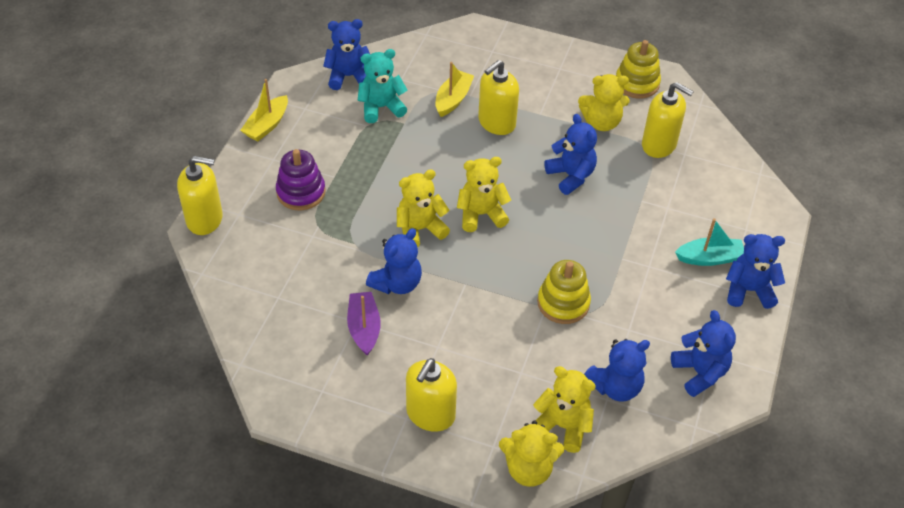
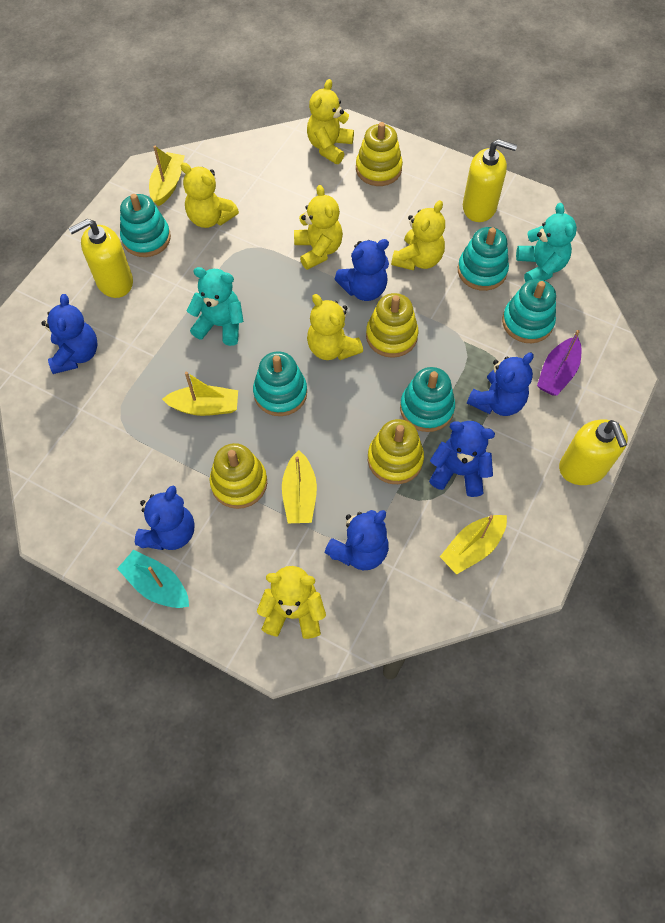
purple stacking toy: [276,149,326,211] = 1 -> none = 0
turquoise stacking toy: none = 0 -> [120,194,171,257] [253,351,307,416] [400,367,455,432] [458,227,509,291] [502,279,556,343] = 5
turquoise teddy bear: [358,49,408,123] = 1 -> [187,267,244,346] [516,203,577,282] = 2
yellow boat: [240,79,288,141] [435,62,474,117] = 2 -> [149,146,185,206] [162,372,238,416] [282,450,317,523] [440,515,507,575] = 4
yellow soap dispenser: [177,156,223,235] [406,358,457,432] [478,60,519,135] [642,82,694,158] = 4 -> [69,219,133,298] [463,139,517,222] [559,419,628,485] = 3
yellow stacking toy: [537,260,591,324] [616,40,661,99] = 2 -> [210,443,267,509] [356,122,403,186] [366,293,418,358] [368,419,424,484] = 4
yellow teddy bear: [397,169,450,247] [457,157,511,232] [499,420,564,487] [533,366,596,453] [578,74,629,131] = 5 -> [181,162,239,228] [257,566,326,639] [294,185,343,270] [307,79,354,164] [307,294,363,360] [391,200,445,270] = 6

